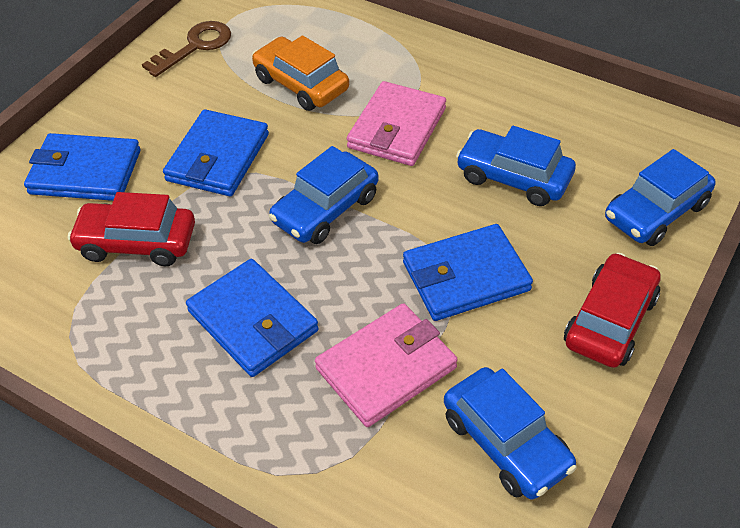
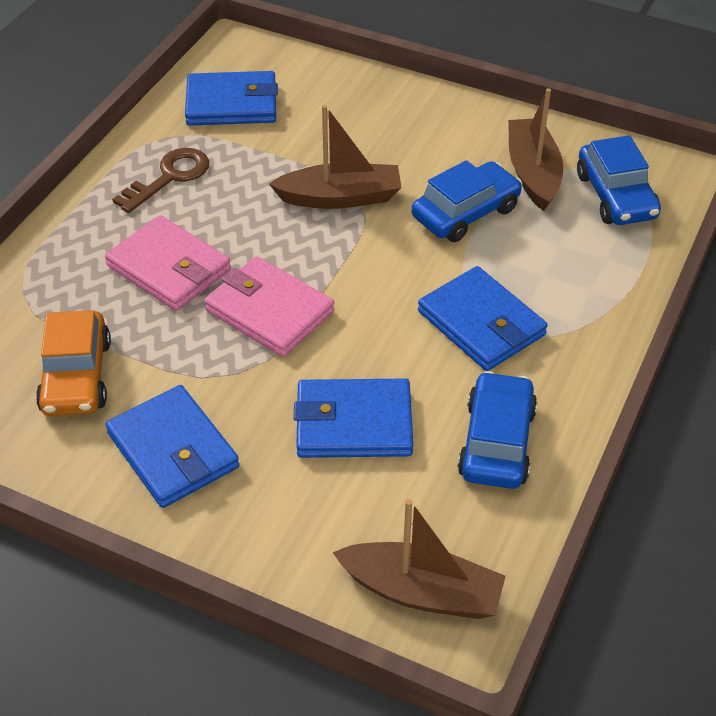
blue car: [269,146,378,244] [444,367,577,500] [456,126,576,206] [605,149,716,246] = 4 -> [412,160,522,242] [458,371,537,489] [577,135,661,225] = 3
brown boat: none = 0 -> [269,105,402,209] [332,499,505,619] [508,88,563,211] = 3
red car: [68,192,195,266] [564,253,661,368] = 2 -> none = 0

